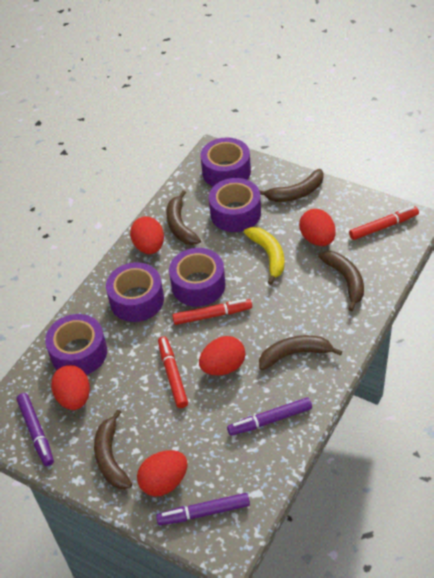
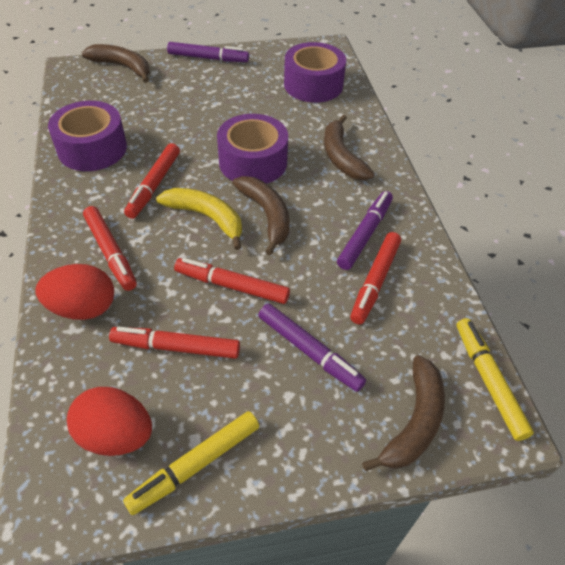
brown banana: [94,410,132,489] [166,190,201,245] [259,169,324,202] [259,335,342,370] [318,251,364,311] = 5 -> [82,44,150,83] [232,176,290,256] [324,115,375,180] [362,355,445,471] = 4
purple tape: [45,314,107,375] [106,262,164,322] [169,248,226,307] [200,137,251,187] [209,178,261,232] = 5 -> [48,101,127,171] [217,114,288,184] [284,42,346,103] = 3
red egg: [51,365,90,410] [130,216,164,254] [137,450,187,497] [199,336,245,376] [299,209,336,246] = 5 -> [35,264,114,320] [67,387,152,456] = 2
red marker: [158,336,188,408] [172,299,252,325] [349,206,419,240] = 3 -> [83,206,137,291] [109,327,240,359] [124,143,180,219] [174,258,290,304] [350,232,401,324] = 5
yellow marker: none = 0 -> [123,411,259,515] [457,318,534,441] = 2

